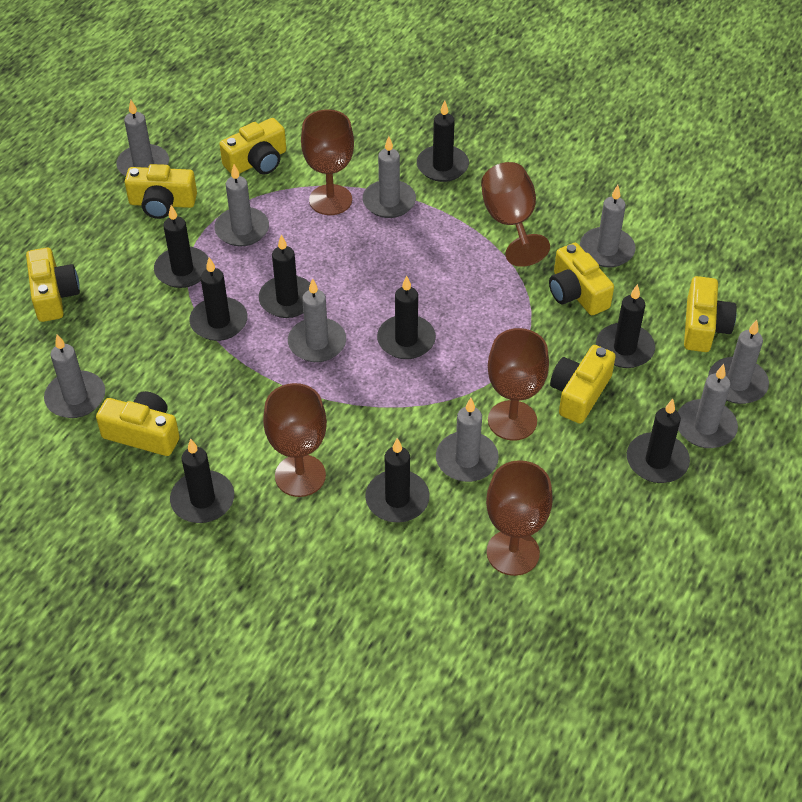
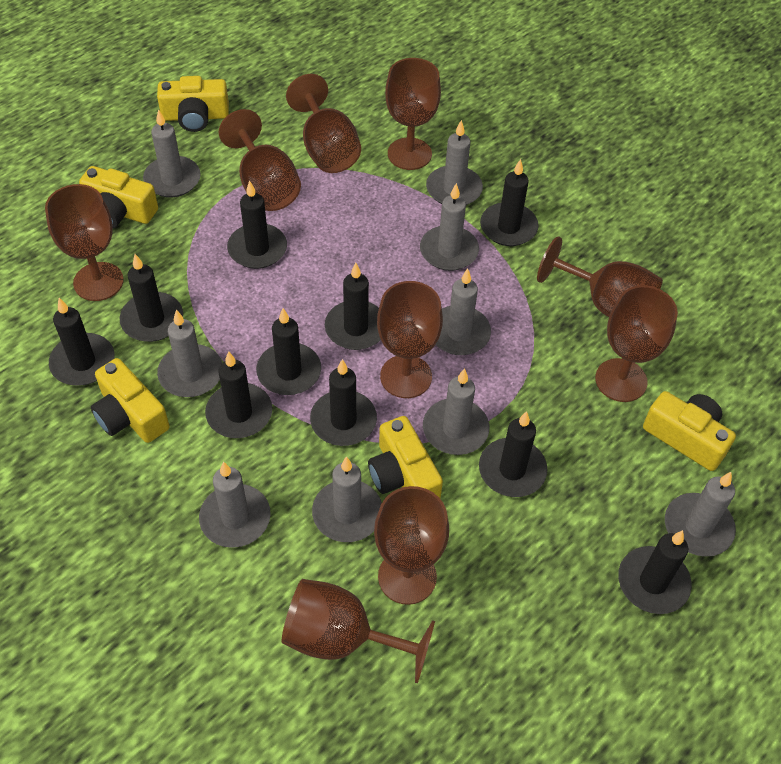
black candle: [154,205,209,288] [170,439,234,523] [189,257,248,341] [259,234,310,318] [365,438,430,522] [377,276,436,359] [417,100,469,182] [596,284,655,368] [627,399,690,483] = 9 -> [49,298,115,386] [120,254,183,342] [205,351,272,438] [227,180,287,269] [256,308,321,395] [310,359,377,446] [325,263,381,350] [479,411,548,497] [480,159,539,246] [618,530,692,614] = 10
brown goblet: [263,383,327,497] [301,109,354,215] [481,162,550,267] [486,460,553,576] [488,328,549,441] = 5 -> [45,184,124,301] [219,109,301,211] [282,579,435,683] [286,74,361,173] [374,486,449,605] [377,281,443,398] [385,58,441,170] [537,236,663,317] [595,285,678,402] = 9
yellow camera: [26,247,80,322] [96,391,180,456] [125,164,197,219] [220,118,286,175] [549,243,614,315] [550,345,616,424] [684,276,737,352] = 7 -> [79,166,158,228] [91,358,170,443] [157,76,229,132] [368,416,443,498] [643,391,736,471] = 5

